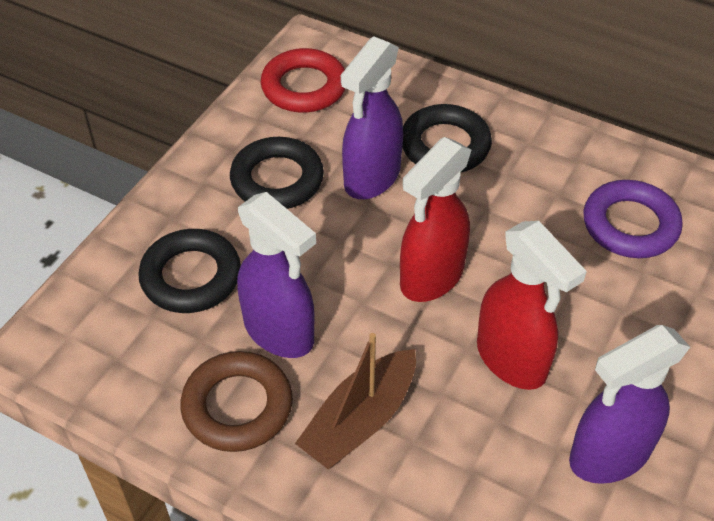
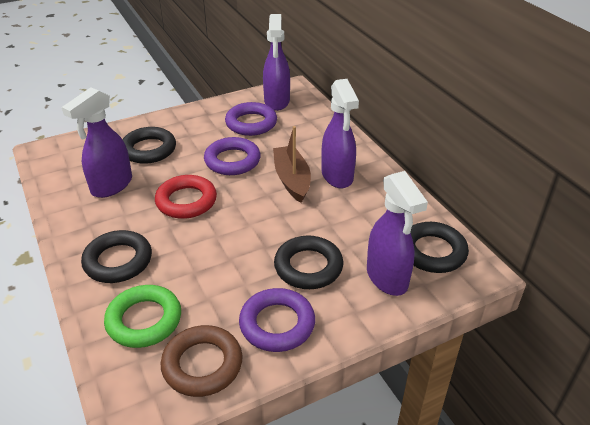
black ring: [138,229,241,313] [230,137,324,209] [402,104,492,173] = 3 -> [81,230,152,283] [122,127,176,164] [274,235,343,289] [410,222,469,273] = 4
green ring: none = 0 -> [104,285,181,348] = 1
purple ring: [584,180,683,258] = 1 -> [204,137,261,175] [225,102,277,136] [239,288,315,352] = 3
purple spray bottle: [237,192,316,358] [341,36,403,199] [569,325,690,484] = 3 -> [62,87,132,198] [263,14,290,111] [321,79,359,189] [367,171,428,296] = 4
red spray bottle: [400,137,471,302] [477,221,587,390] = 2 -> none = 0

